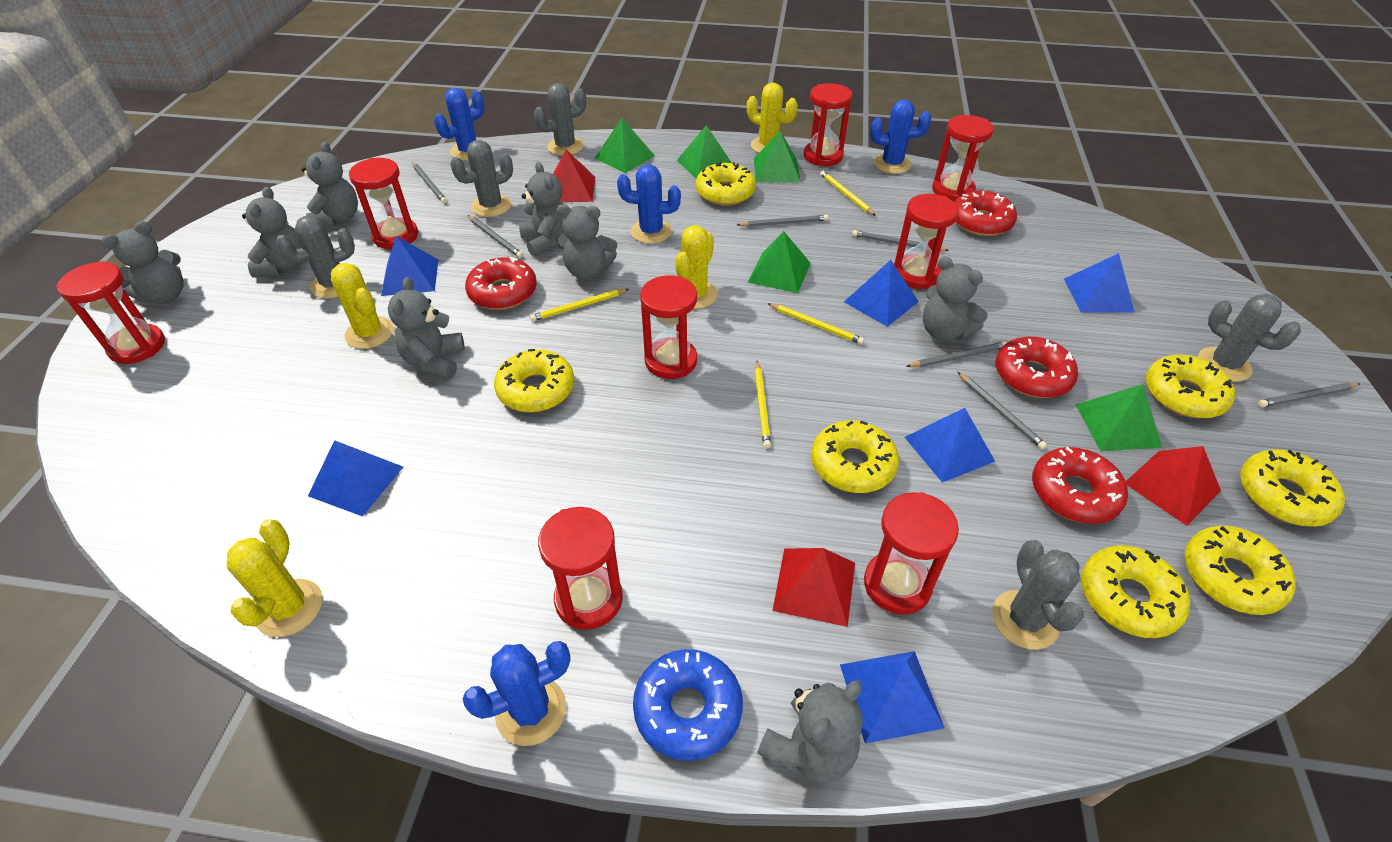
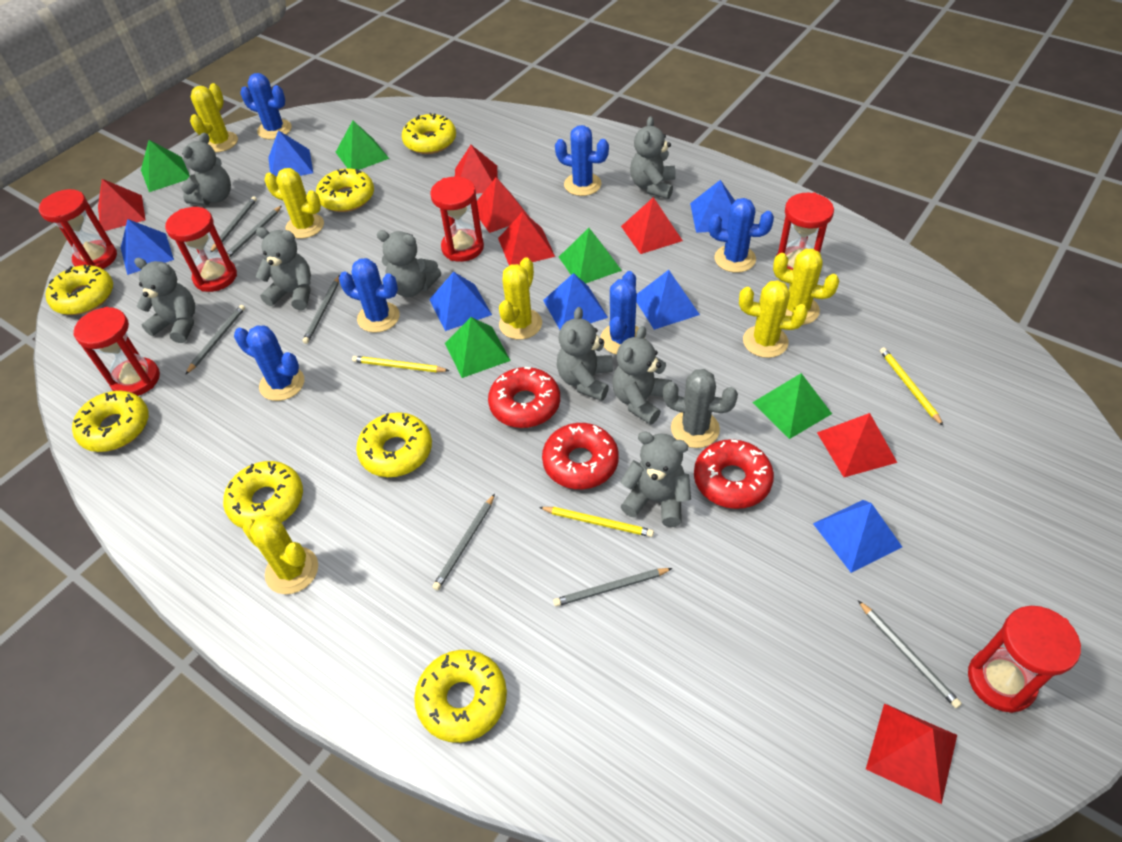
blue cactus: [434,88,484,161] [463,641,570,746] [617,164,681,244] [870,100,931,174] = 4 -> [234,325,304,401] [241,73,292,139] [339,258,400,333] [555,125,609,196] [600,271,645,355] [708,198,774,273] = 6
blue donut: [633,649,743,761] = 1 -> none = 0
blue pyramid: [308,440,403,517] [381,236,438,296] [840,651,944,744] [844,260,919,327] [905,408,995,483] [1064,253,1135,313] = 6 -> [121,219,174,275] [268,130,313,177] [429,272,492,331] [543,273,608,329] [636,270,700,330] [690,180,735,233] [813,500,902,573] = 7
grey cactus: [276,216,355,298] [450,140,513,217] [534,83,586,156] [992,540,1084,650] [1198,293,1301,382] = 5 -> [663,369,738,448] = 1
red donut: [465,257,537,310] [954,191,1017,236] [996,337,1078,398] [1032,447,1128,524] = 4 -> [488,367,560,428] [542,423,619,489] [694,439,774,509] = 3
red hourglass: [56,261,165,364] [349,158,418,249] [538,507,623,630] [640,275,697,379] [804,83,852,166] [864,492,959,614] [894,194,959,289] [932,115,993,201] = 8 -> [39,189,117,269] [73,307,160,396] [165,207,237,292] [430,176,484,262] [776,193,834,270] [968,606,1081,713] = 6
red pyramid: [553,150,595,202] [773,548,855,627] [1126,446,1221,526] = 3 -> [98,179,146,231] [455,145,498,194] [477,177,528,233] [498,211,555,265] [621,197,683,254] [817,413,897,477] [866,703,957,804] = 7
yellow cactus: [226,519,322,637] [331,263,394,349] [675,226,718,309] [747,83,798,153] = 4 -> [190,83,238,152] [242,515,318,594] [265,168,324,239] [499,257,542,340] [739,280,808,358] [773,249,840,325] = 6
yellow pencil: [530,289,629,322] [755,361,771,449] [767,303,864,345] [820,171,876,216] = 4 -> [352,356,449,373] [539,507,654,537] [880,347,943,426] = 3

